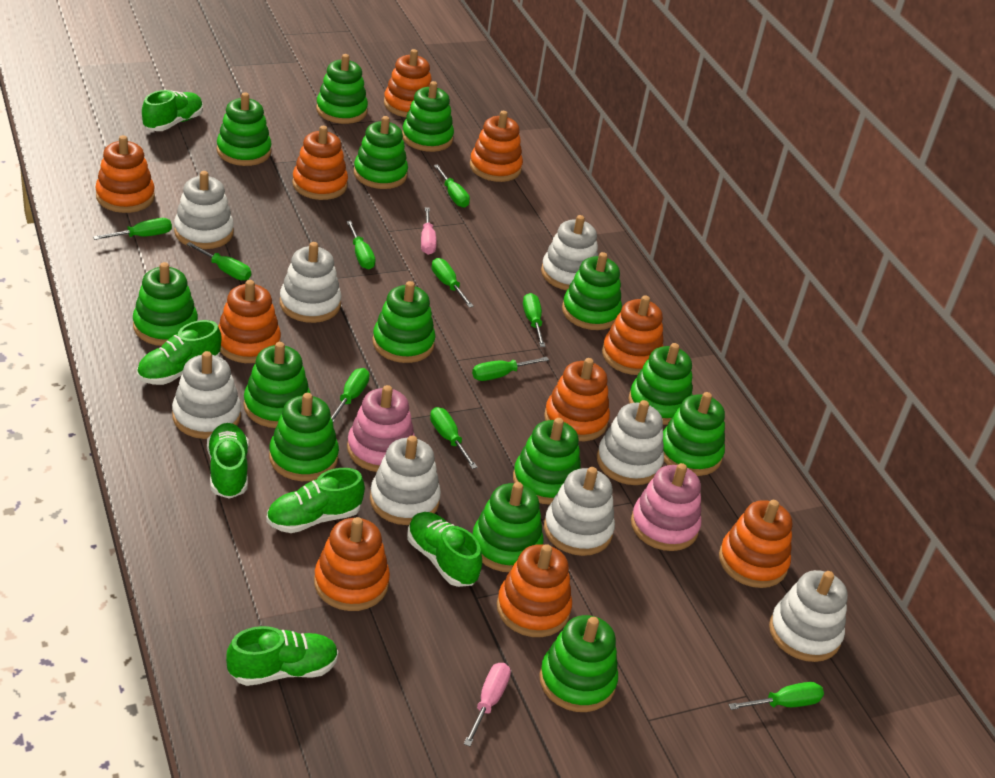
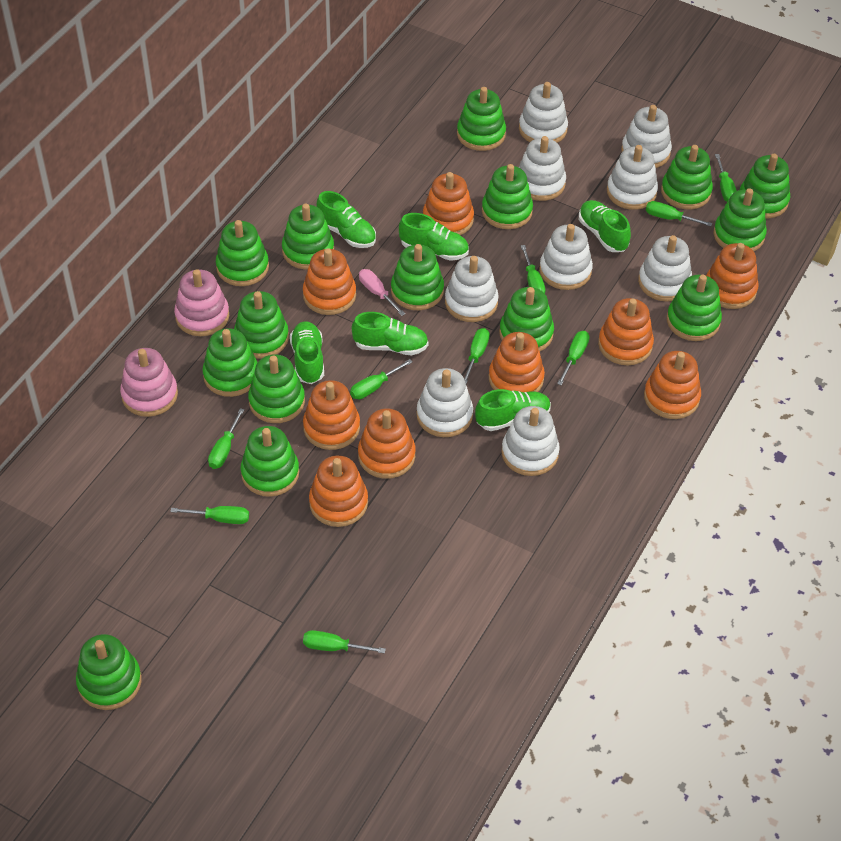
green screwdriver: [93,218,172,240] [186,242,251,280] [331,368,370,422] [346,221,375,269] [430,407,477,469] [432,258,474,308] [434,164,470,208] [472,357,549,381] [523,293,546,347] [729,682,824,710] = 10 -> [170,506,249,524] [208,408,245,469] [303,630,386,654] [350,359,412,399] [464,328,490,384] [521,245,546,293] [557,331,590,386] [646,201,712,226] [715,154,737,202] = 9
green stacking toy: [133,262,198,346] [217,92,271,166] [244,342,311,428] [269,393,339,481] [316,54,368,124] [354,116,408,189] [372,281,436,363] [402,81,454,152] [473,482,544,572] [513,418,581,505] [539,615,618,712] [562,252,622,330] [629,343,693,425] [663,392,725,476] = 14 -> [76,634,142,710] [202,328,258,397] [216,220,269,286] [234,291,289,359] [241,426,299,497] [248,354,305,423] [282,204,334,269] [391,244,444,310] [457,87,506,151] [482,164,533,229] [499,287,554,351] [661,145,713,209] [667,275,722,341] [714,188,767,251] [740,154,790,218] = 15
orange stacking toy: [95,135,155,213] [218,280,281,363] [292,126,348,200] [314,517,390,611] [384,49,431,117] [470,111,523,182] [497,544,572,637] [544,358,610,441] [602,295,664,375] [719,500,792,588] = 10 -> [303,248,356,315] [303,380,360,450] [309,455,368,527] [358,409,416,479] [423,172,474,235] [489,332,545,392] [598,298,654,365] [644,351,701,419] [706,243,759,309] = 9
pink screwdriver: [421,207,437,255] [464,663,511,747] = 2 -> [359,269,405,316] = 1
white stacking toy: [172,351,241,439] [174,171,234,249] [280,242,341,323] [370,436,441,525] [541,215,598,290] [544,467,615,556] [597,400,664,485] [769,570,848,662] = 8 -> [417,368,473,437] [445,256,499,322] [501,406,560,476] [518,136,566,201] [519,82,568,143] [539,224,593,290] [607,145,658,210] [621,105,672,168] [638,235,692,302] = 9

